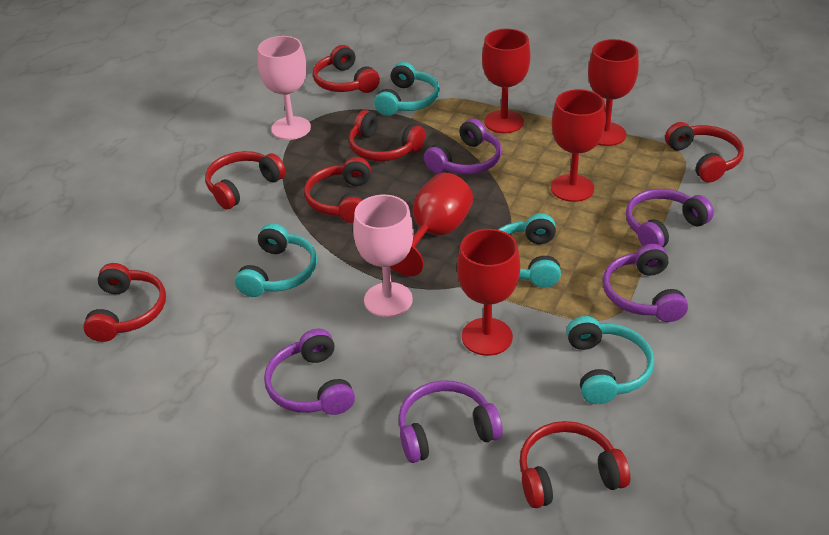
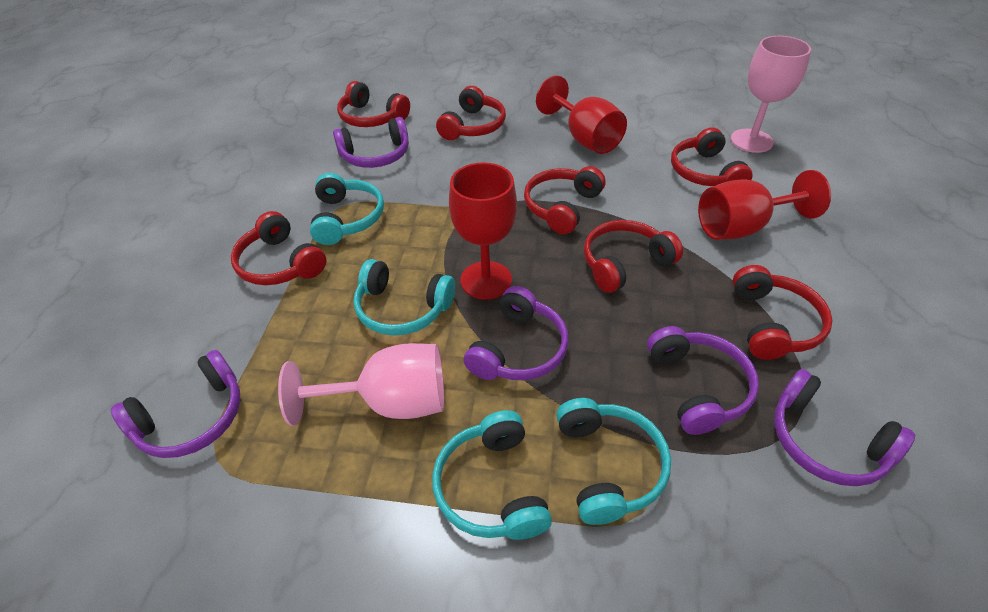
red goblet: [390,172,473,276] [457,229,520,356] [482,29,530,133] [551,89,606,202] [588,39,639,146] = 5 -> [449,162,517,299] [536,75,627,154] [698,170,831,240] = 3

